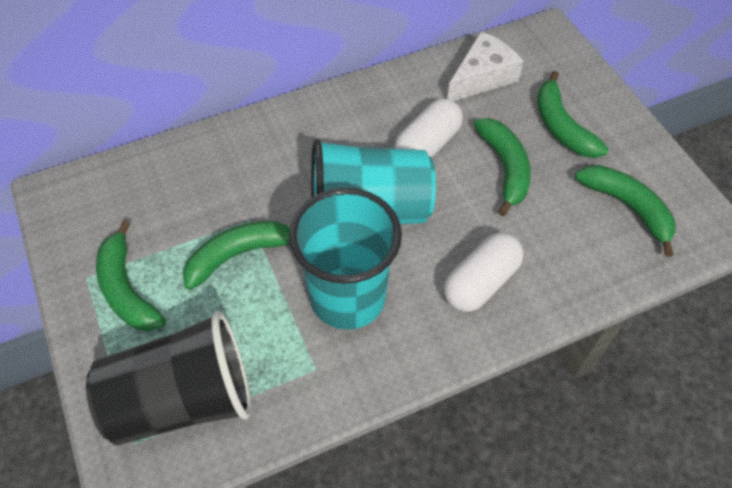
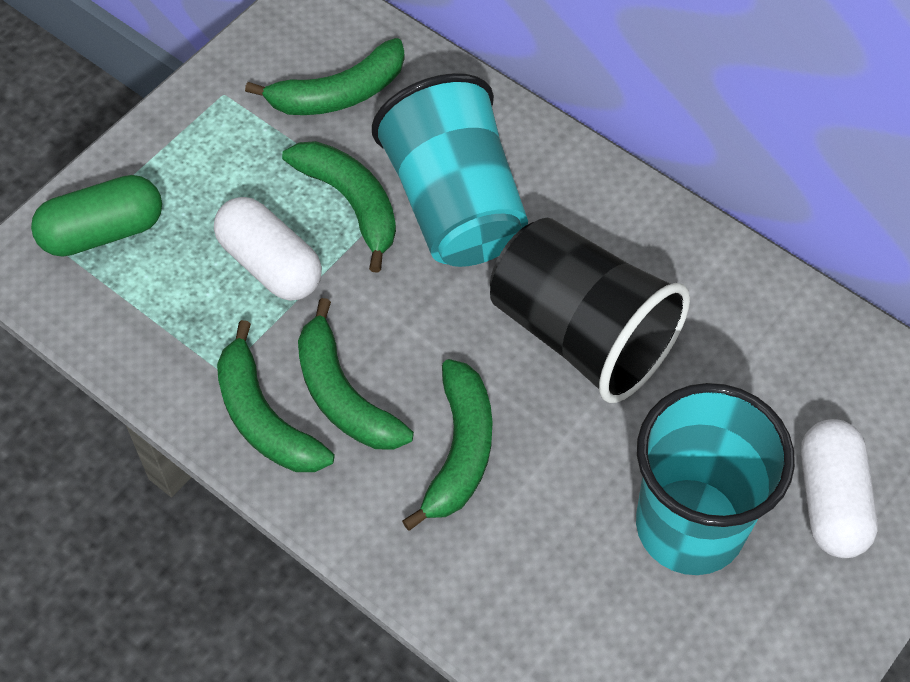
green capsule: none = 0 -> [31,175,162,257] = 1
white cheese: [447,31,523,101] = 1 -> none = 0

